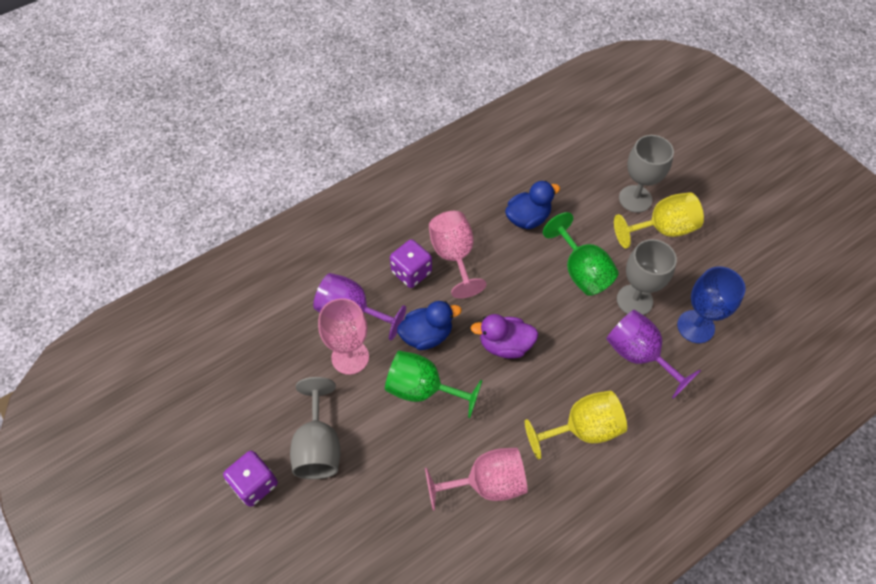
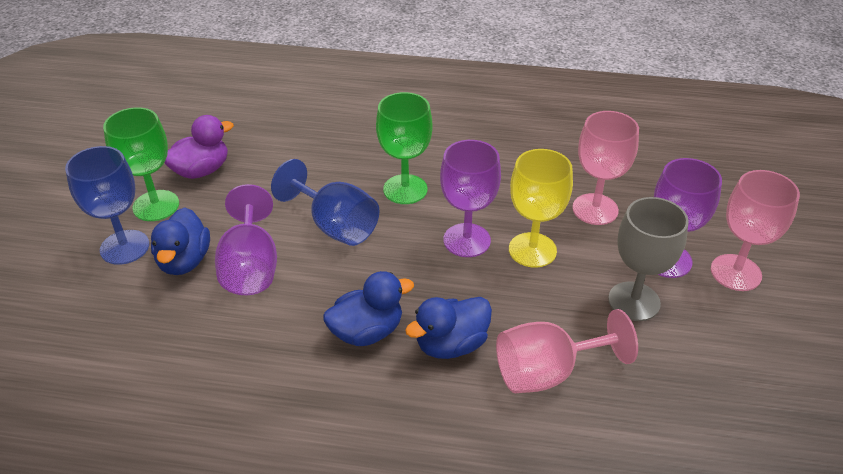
blue duck: [397,301,462,350] [505,181,560,229] = 2 -> [151,207,210,275] [323,271,414,346] [405,297,492,359] = 3
blue goblet: [677,266,746,343] = 1 -> [65,146,149,265] [271,159,379,246] = 2
grey goblet: [290,377,340,479] [617,239,677,315] [619,135,674,213] = 3 -> [608,197,689,321] = 1
purple dice: [223,451,278,507] [390,239,432,288] = 2 -> none = 0
purple goblet: [313,273,406,341] [606,310,701,399] = 2 -> [215,184,277,295] [440,140,501,257] [654,158,722,278] = 3
yellow goblet: [525,391,627,459] [614,192,704,248] = 2 -> [509,149,573,268] = 1

